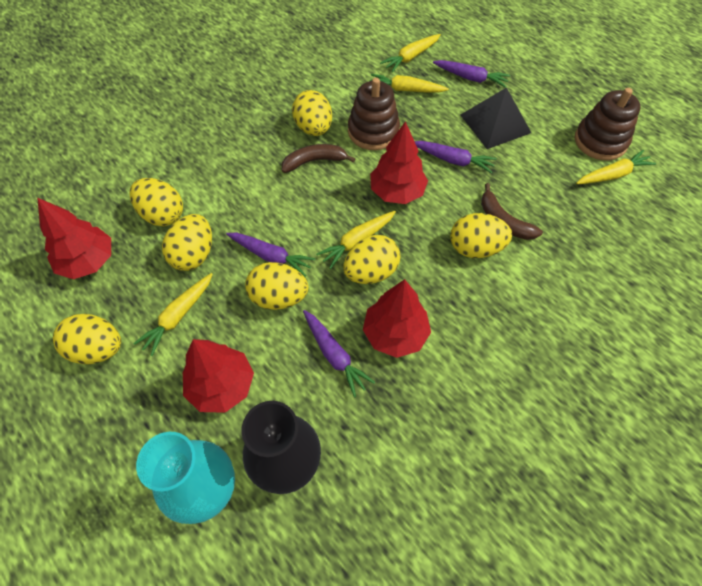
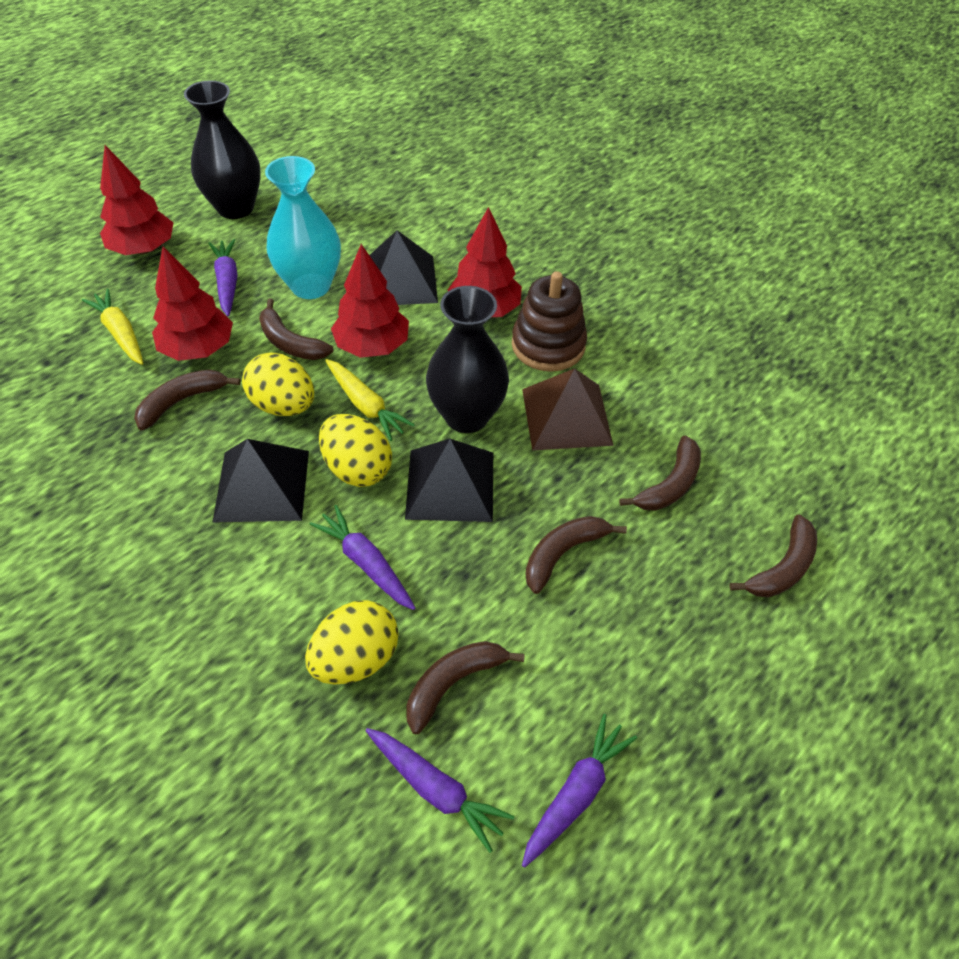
black pyramid: [461,87,531,149] = 1 -> [212,439,309,523] [369,230,438,305] [405,439,493,522] = 3
black vase: [241,401,321,494] = 1 -> [184,80,261,219] [426,286,509,433] = 2
brown banana: [282,144,355,173] [481,183,543,240] = 2 -> [134,369,241,431] [259,298,334,360] [407,641,525,734] [525,516,627,594] [619,436,701,511] [729,515,817,597] = 6
brown pyramid: none = 0 -> [522,368,613,450] = 1
brown stacking toy: [348,78,400,150] [575,88,641,160] = 2 -> [512,271,587,372] = 1
yellow carrot: [133,273,213,356] [316,211,396,269] [370,74,449,92] [380,34,441,73] [576,150,656,184] = 5 -> [82,289,143,365] [325,359,415,441] = 2
yellow egg: [53,314,121,364] [130,178,183,226] [162,214,212,271] [245,262,308,310] [292,90,332,136] [343,235,400,284] [450,213,512,258] = 7 -> [242,352,314,416] [305,600,399,684] [319,414,392,487] = 3

